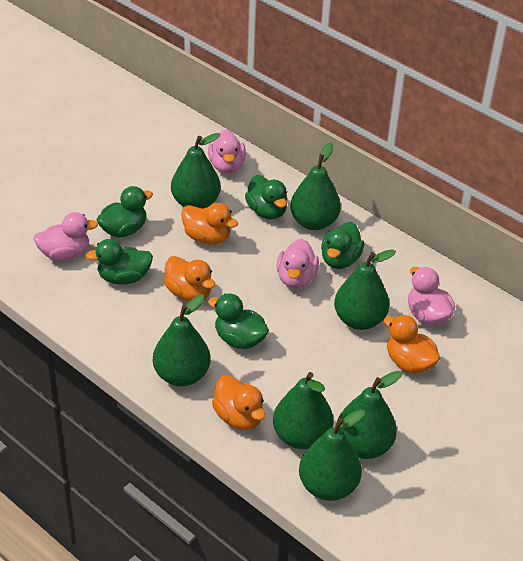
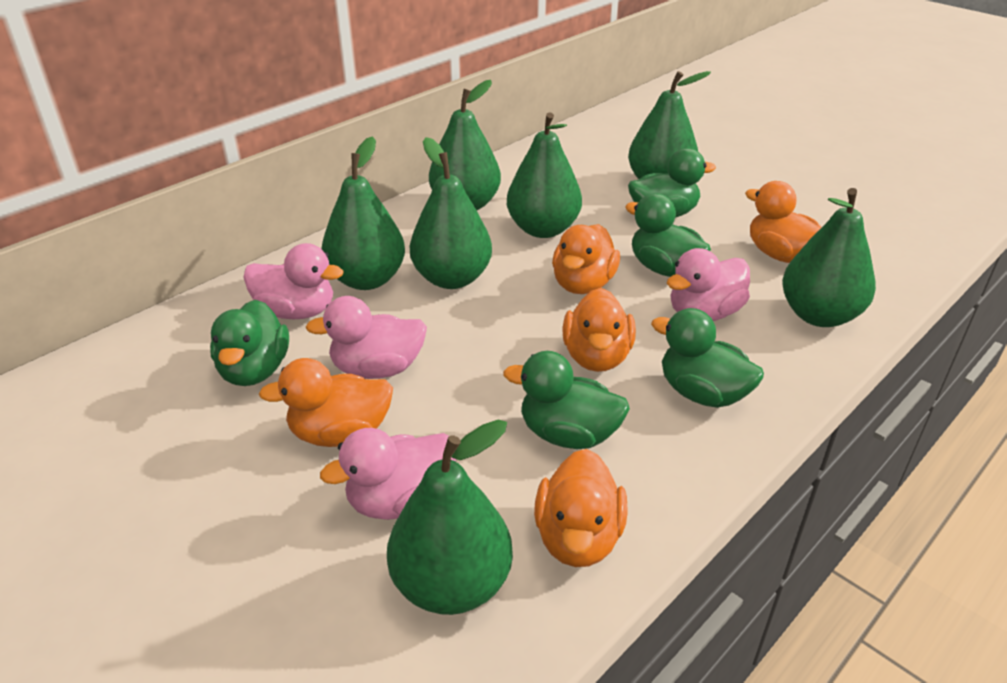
orange duck: [164,256,215,301] [181,203,238,245] [212,375,266,430] [384,315,440,373] = 4 -> [259,358,393,447] [534,449,628,567] [552,224,620,294] [562,288,636,372] [745,181,822,263] = 5

